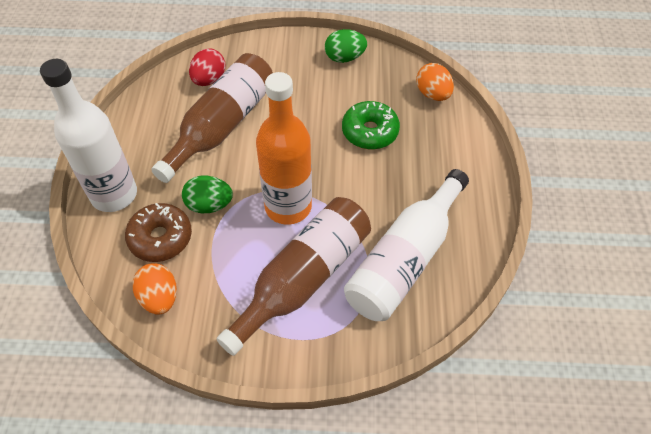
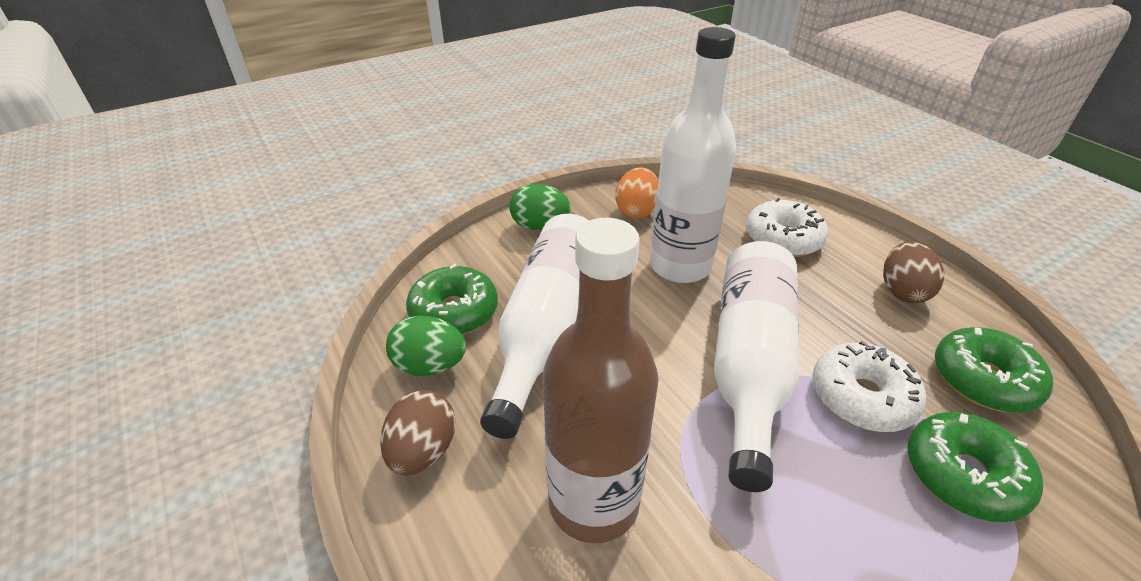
brown bottle: [151,53,273,183] [217,197,371,356] = 2 -> [543,218,659,543] = 1
brown donut: [125,203,192,262] = 1 -> none = 0
brown egg: none = 0 -> [380,390,456,475] [883,242,945,303] = 2
green donut: [342,101,400,149] = 1 -> [406,264,498,335] [907,412,1043,522] [935,327,1053,413] = 3
orange bottle: [256,72,312,225] = 1 -> none = 0
orange egg: [133,263,177,315] [416,63,454,101] = 2 -> [615,167,658,218] = 1
red egg: [189,48,225,86] = 1 -> none = 0
white bottle: [40,59,137,212] [344,169,469,321] = 2 -> [480,214,590,439] [650,27,736,283] [714,241,799,492] = 3
white donut: none = 0 -> [746,198,828,257] [812,340,926,432] = 2

